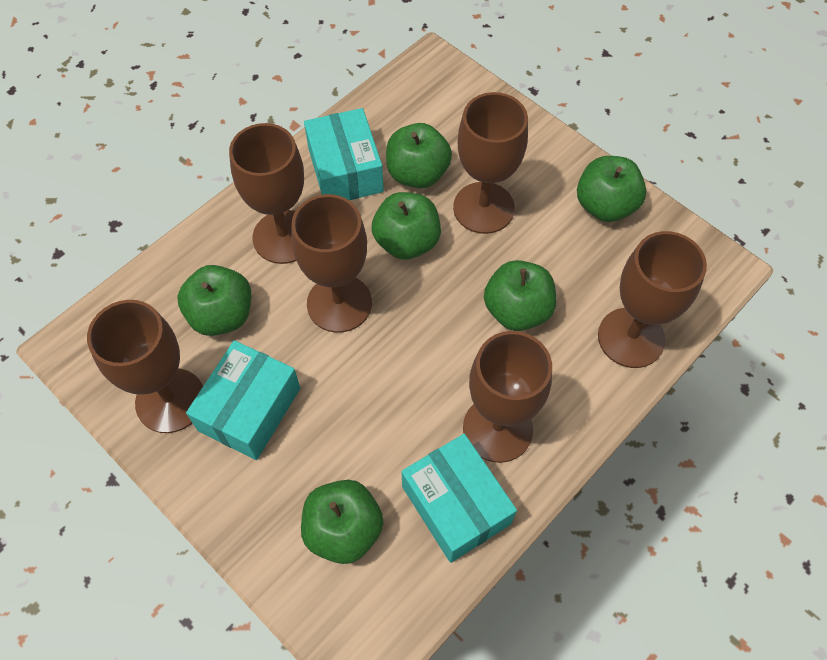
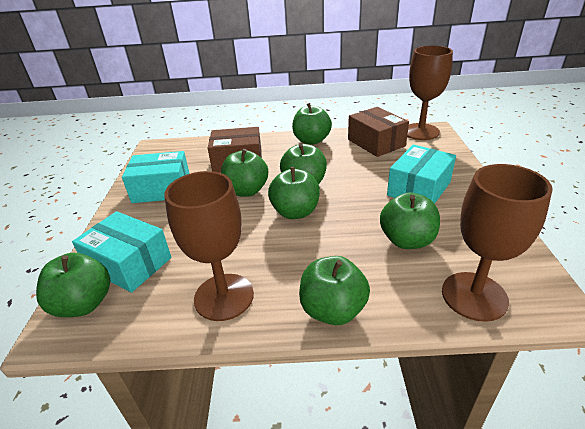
brown box: none = 0 -> [208,127,262,173] [348,107,409,157] = 2
brown goblet: [87,300,203,433] [229,123,304,264] [292,194,372,333] [453,92,528,234] [463,331,552,463] [598,231,707,368] = 6 -> [164,171,254,321] [407,46,453,140] [442,164,553,322] = 3
green apple: [178,265,251,336] [301,480,384,564] [372,192,441,260] [386,123,452,188] [484,260,556,331] [577,156,646,222] = 6 -> [36,253,110,317] [221,149,268,197] [268,167,320,219] [280,144,327,184] [292,103,332,145] [299,256,370,325] [380,192,440,249] = 7

